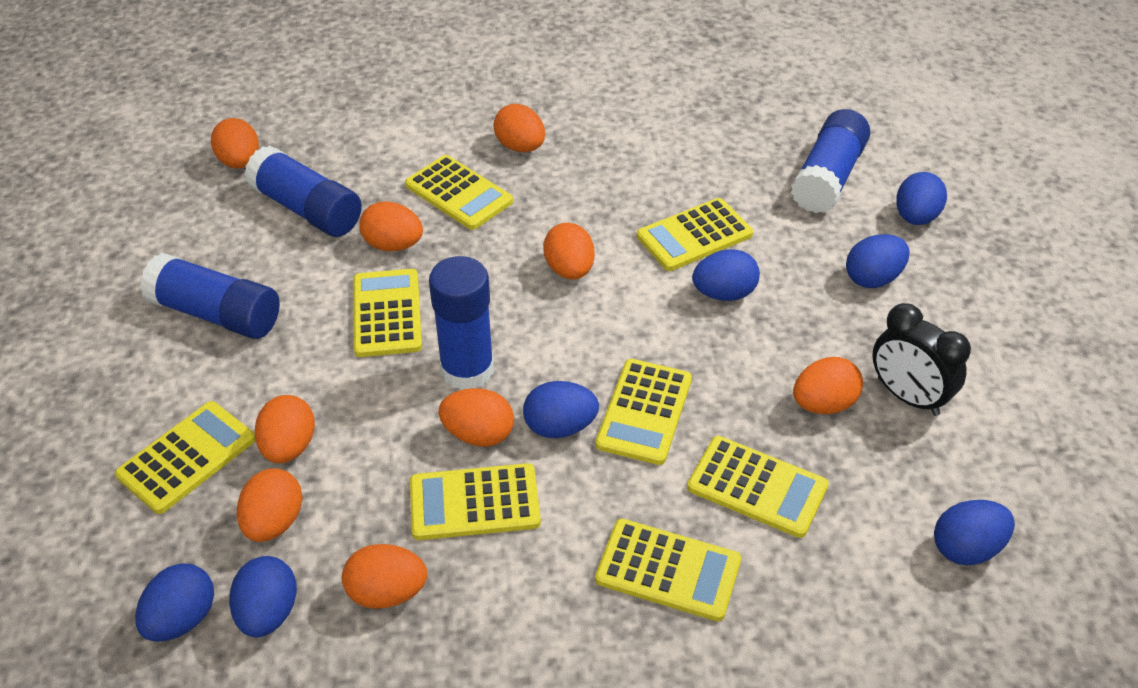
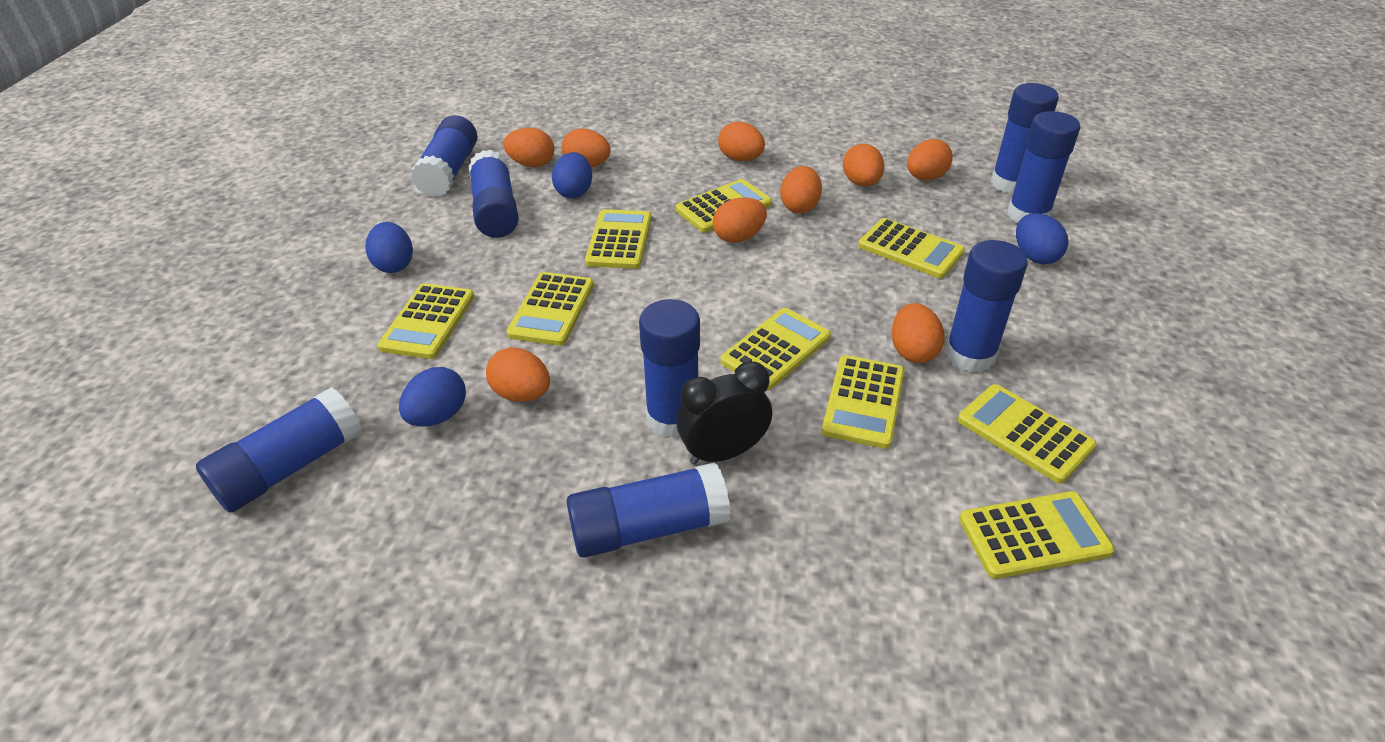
blue egg: [135,564,214,642] [229,556,297,637] [523,381,599,438] [692,249,760,301] [846,234,910,288] [896,172,947,225] [934,500,1015,565] = 7 -> [365,222,413,273] [399,367,466,427] [552,152,592,198] [1016,213,1068,264] = 4
blue glue stick: [140,253,280,339] [244,146,362,237] [429,256,494,390] [791,109,870,213] = 4 -> [196,387,362,512] [411,115,477,197] [469,150,519,238] [567,463,730,558] [639,299,700,438] [945,240,1028,372] [991,83,1059,194] [1007,111,1080,223] = 8
yellow calculator: [115,401,256,514] [353,269,422,357] [405,155,513,230] [410,463,541,540] [595,359,692,465] [595,519,741,621] [637,198,753,271] [687,436,829,538] = 8 -> [377,283,475,359] [507,272,594,346] [585,209,652,269] [675,179,772,233] [720,308,831,390] [822,355,904,449] [858,218,965,278] [958,384,1097,483] [959,491,1114,579] = 9

